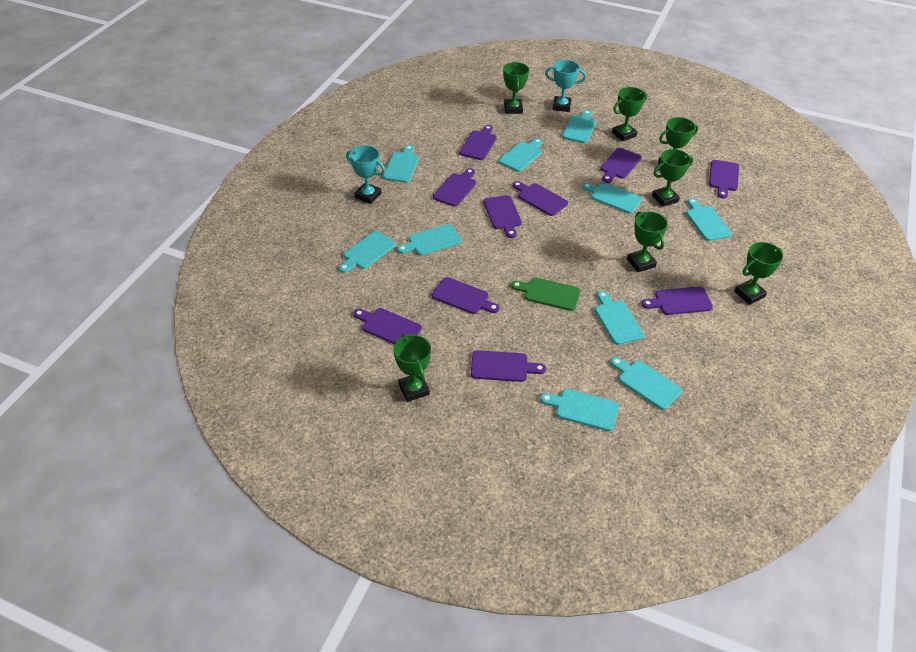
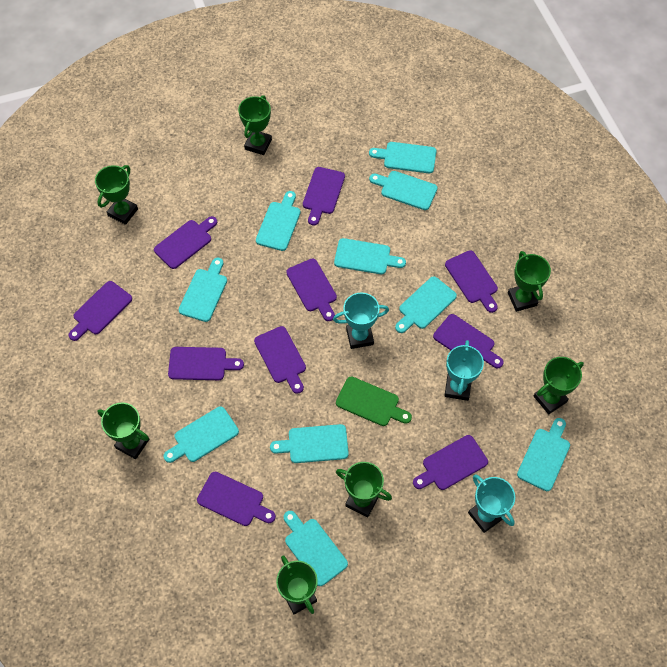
turquoise trophy: [346,146,385,204] [545,60,586,112] = 2 -> [333,293,389,349] [445,340,484,401] [468,474,515,533] = 3

